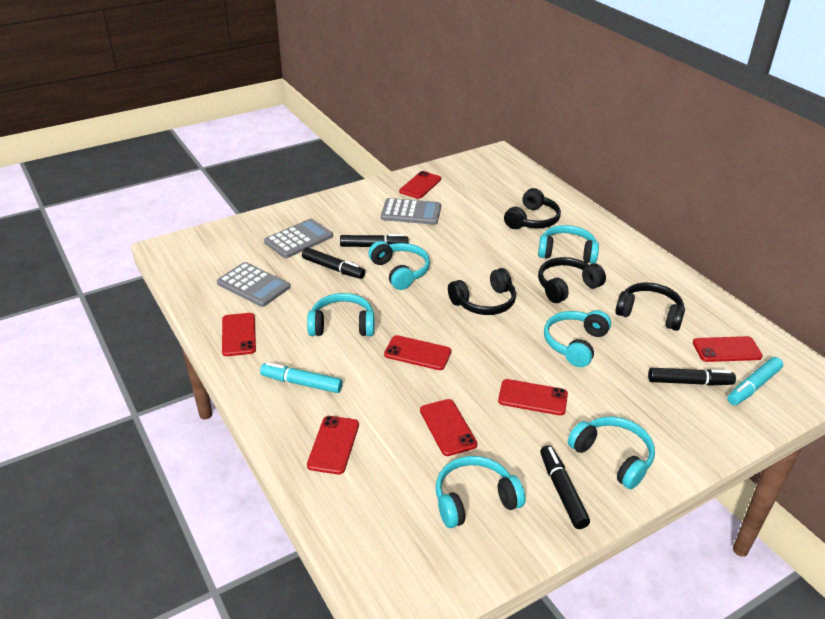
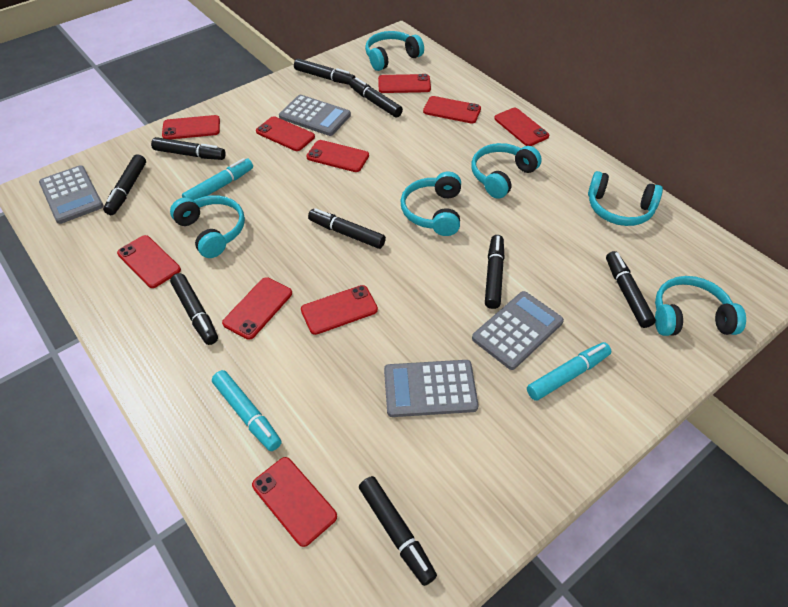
black headphones: [448,268,516,315] [504,188,561,229] [538,257,606,303] [615,283,685,331] = 4 -> none = 0
black marker: [302,247,365,279] [340,234,408,247] [540,445,590,529] [648,368,736,386] = 4 -> [103,154,146,215] [151,137,226,160] [170,273,218,345] [294,58,355,85] [308,208,386,249] [349,77,403,118] [359,476,437,586] [485,235,504,309] [606,251,656,328] = 9
grey calculator: [217,262,290,307] [264,219,333,258] [381,198,441,225] = 3 -> [39,165,103,224] [279,95,351,136] [384,360,478,417] [472,291,564,370] = 4
red phone: [222,313,256,356] [307,416,359,474] [384,335,451,370] [399,171,441,199] [420,399,477,456] [498,379,568,415] [693,336,763,362] = 7 -> [117,235,181,288] [162,115,220,139] [222,277,292,340] [252,457,337,547] [256,116,315,151] [301,285,378,335] [306,140,369,172] [378,74,431,93] [423,96,481,124] [494,108,549,146] = 10
turquoise marker: [260,362,343,393] [727,357,783,405] = 2 -> [182,158,253,200] [212,370,282,451] [527,342,611,401] = 3

